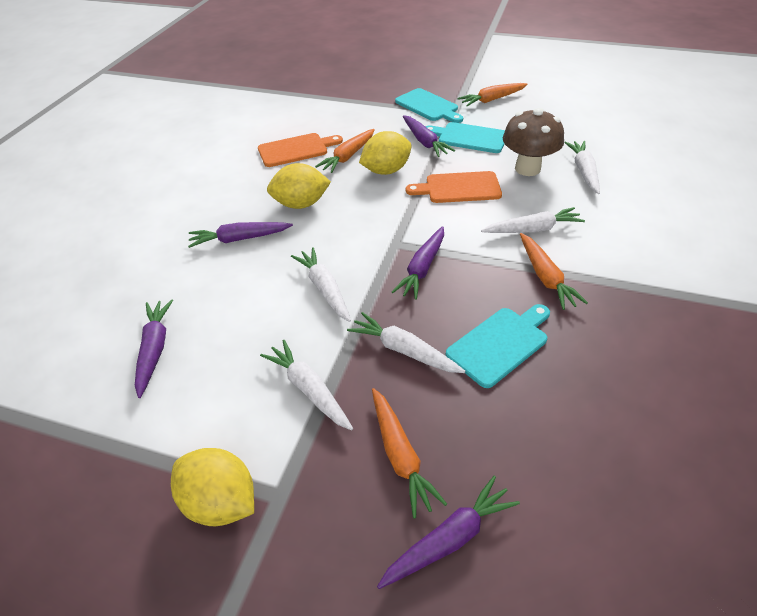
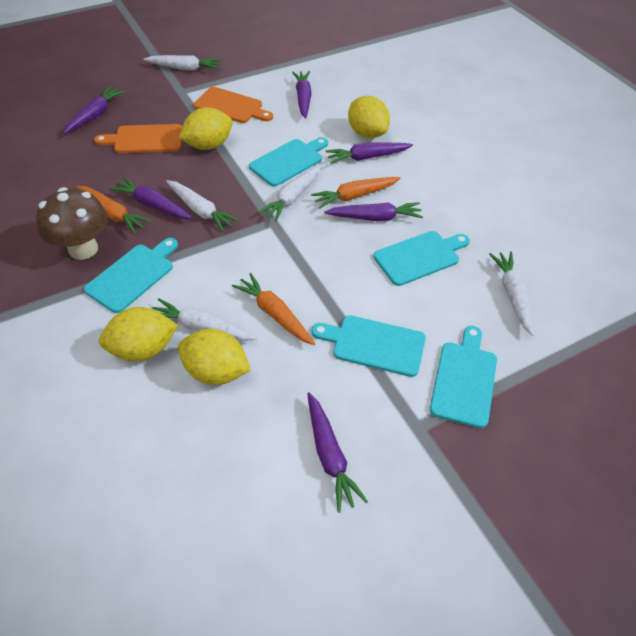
orange carrot: [315,129,375,173] [372,388,447,518] [457,83,528,106] [520,233,588,310] = 4 -> [76,186,152,234] [232,273,315,345] [311,177,400,209] = 3
purple carrot: [135,299,173,398] [188,222,293,248] [377,476,520,589] [392,226,444,300] [403,115,456,157] = 5 -> [63,86,125,134] [109,177,192,219] [292,71,312,118] [307,392,368,513] [324,202,423,221] [325,143,413,164] = 6
turquoise cutting board: [395,88,463,123] [425,122,505,153] [446,304,550,388] = 3 -> [84,238,178,313] [249,137,328,186] [312,315,426,377] [374,231,470,286] [430,326,497,428] = 5
yellow lemon: [171,448,254,526] [267,163,331,209] [359,131,412,175] = 3 -> [99,307,178,361] [178,329,251,385] [179,107,233,150] [348,96,390,138] = 4

